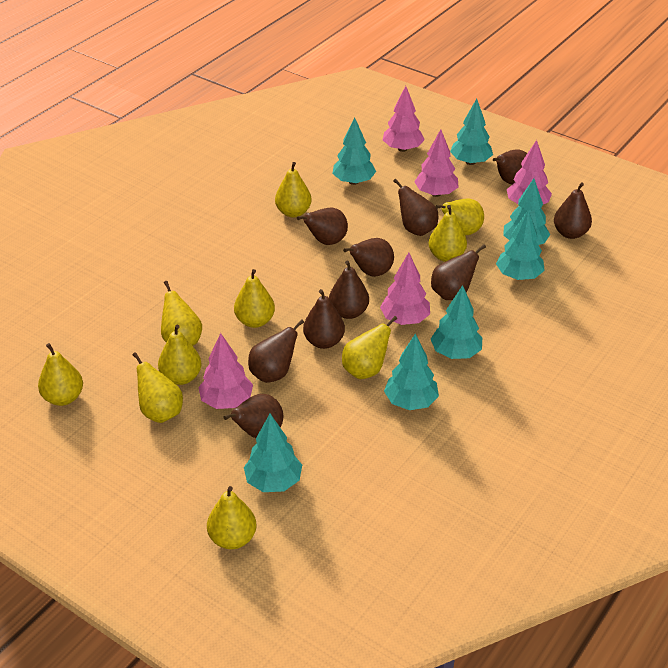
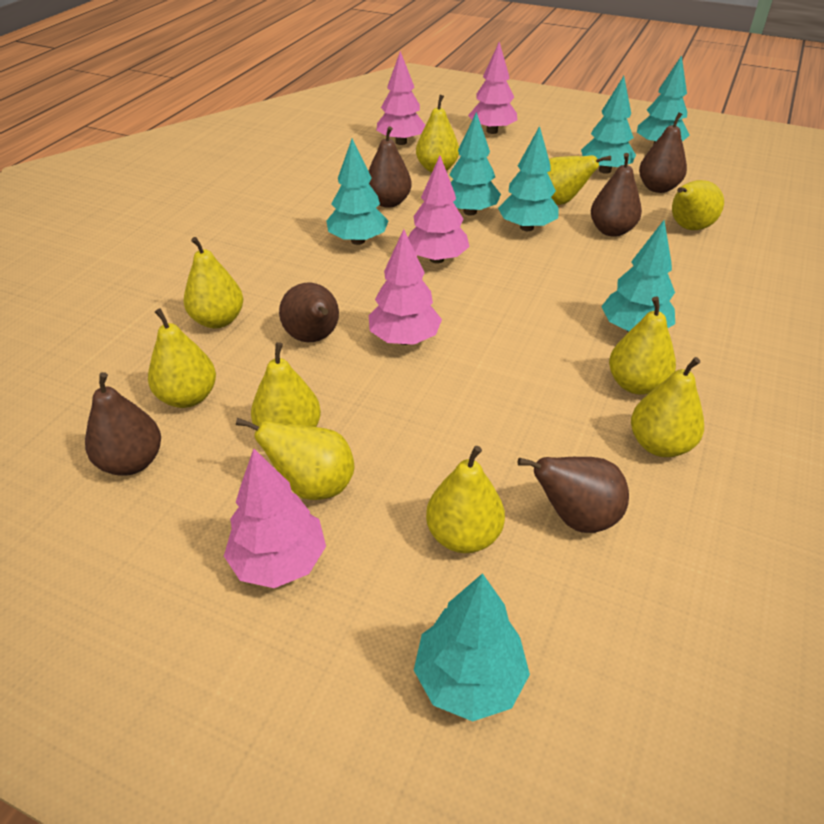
brown pear: [224,394,283,438] [248,320,304,383] [297,208,348,245] [303,289,345,349] [329,260,369,319] [343,238,394,277] [393,179,438,236] [431,244,486,300] [493,149,527,185] [554,183,592,239] = 10 -> [85,372,161,476] [279,283,339,342] [368,126,412,208] [518,457,629,533] [591,153,642,237] [639,112,687,193] = 6

